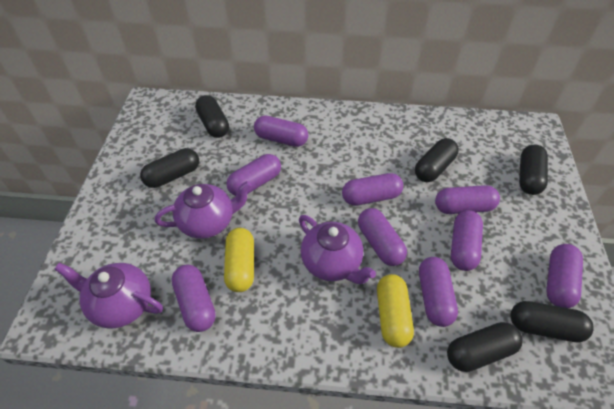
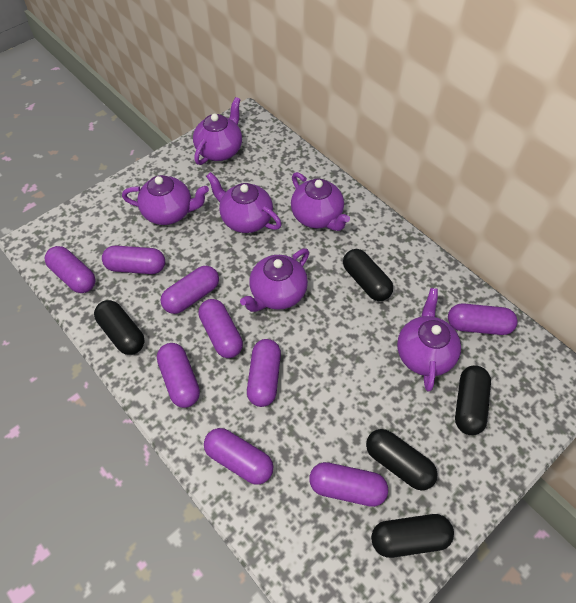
black capsule: [140,148,199,188] [195,95,229,138] [415,138,459,182] [447,322,523,372] [510,301,594,342] [519,144,548,195] = 6 -> [94,300,145,355] [343,249,393,301] [366,429,438,491] [371,514,454,558] [455,366,491,435] = 5
purple teapot: [54,263,163,328] [155,181,252,239] [299,215,376,284] = 3 -> [122,175,209,225] [193,97,242,165] [206,172,282,233] [240,249,309,312] [291,172,350,231] [397,288,461,392] = 6
yellow capsule: [224,228,254,292] [377,274,414,348] = 2 -> none = 0

